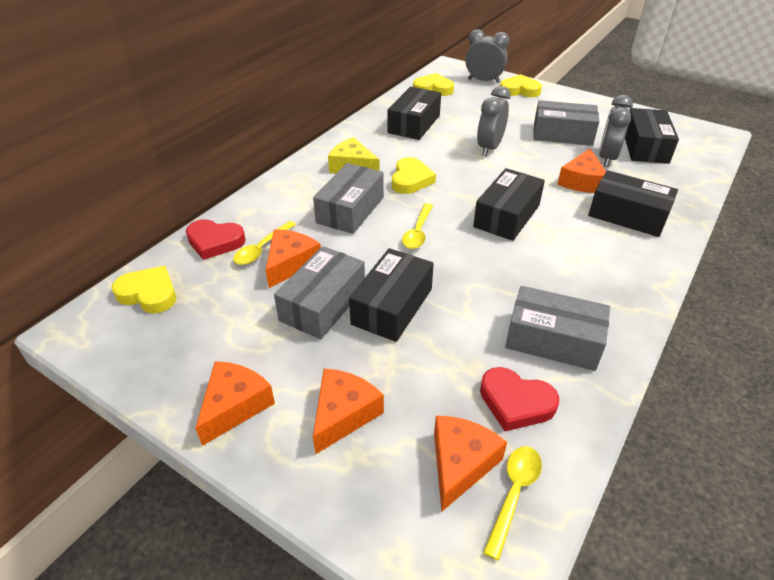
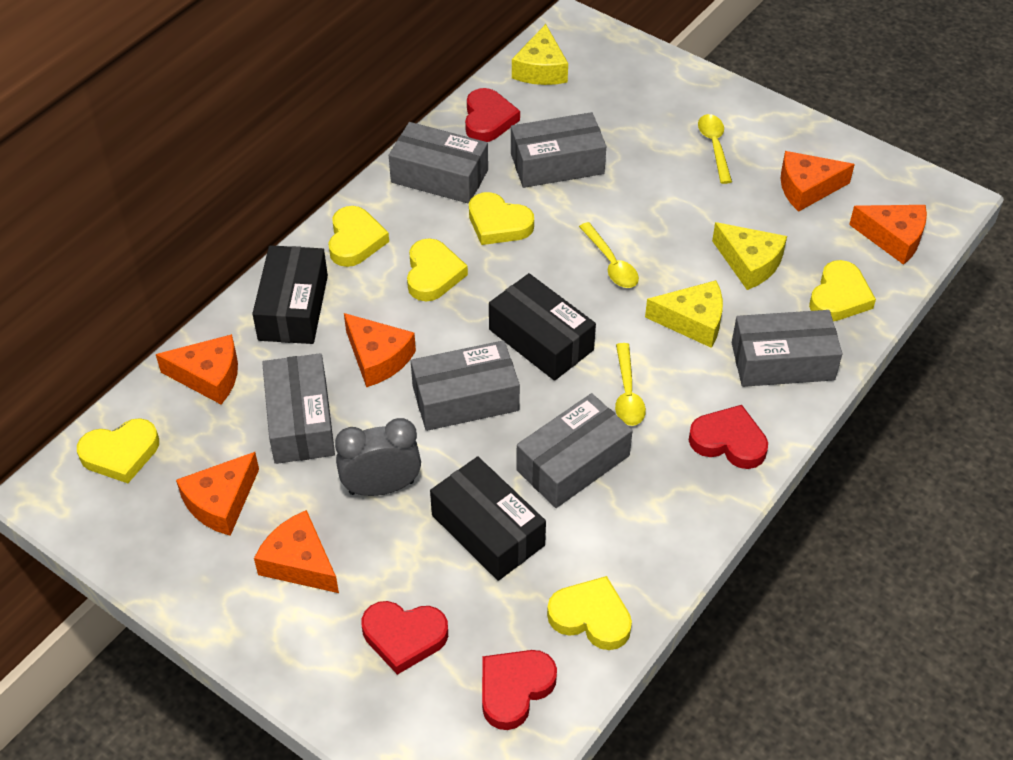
black box: [349,248,434,342] [388,87,441,140] [473,168,545,241] [588,170,678,237] [625,108,679,164] = 5 -> [252,245,328,344] [430,456,546,581] [489,273,596,381] = 3
grey box: [274,246,365,339] [313,163,384,234] [505,286,610,371] [533,100,599,146] = 4 -> [262,353,335,464] [389,122,488,204] [411,340,520,431] [511,112,606,188] [516,393,633,508] [732,310,842,387] = 6
grey clock: [465,29,509,83] [477,86,511,156] [599,95,633,167] = 3 -> [335,418,421,496] = 1
orange cheese: [195,361,275,446] [266,229,321,288] [313,369,384,454] [434,416,507,511] [557,148,606,193] = 5 -> [156,334,238,404] [176,452,259,536] [254,510,339,593] [344,313,416,387] [780,151,855,212] [849,205,927,265] = 6
red heart: [186,219,246,260] [480,367,559,431] = 2 -> [362,601,448,675] [465,88,520,142] [482,650,557,730] [689,405,768,469] = 4
yellow cheese: [328,137,380,173] = 1 -> [512,24,568,85] [645,280,723,348] [712,222,787,290] = 3
yellow heart: [112,266,176,313] [392,157,436,194] [413,73,454,96] [500,74,542,97] = 4 -> [77,418,159,483] [328,206,389,267] [407,238,468,301] [469,192,534,245] [547,576,632,650] [809,260,876,321] = 6

